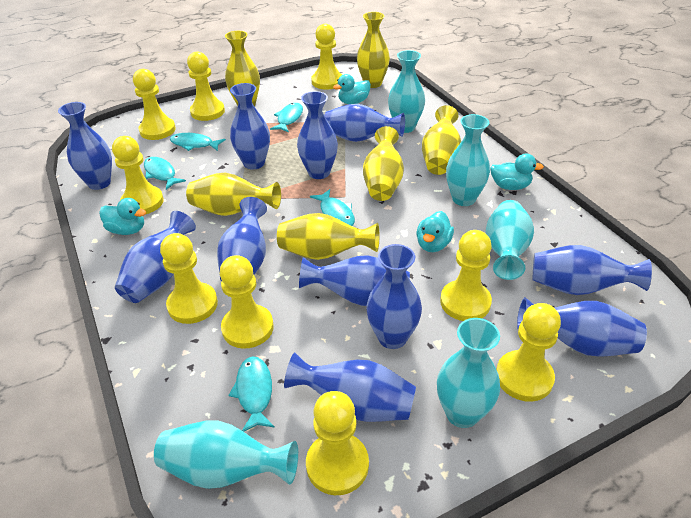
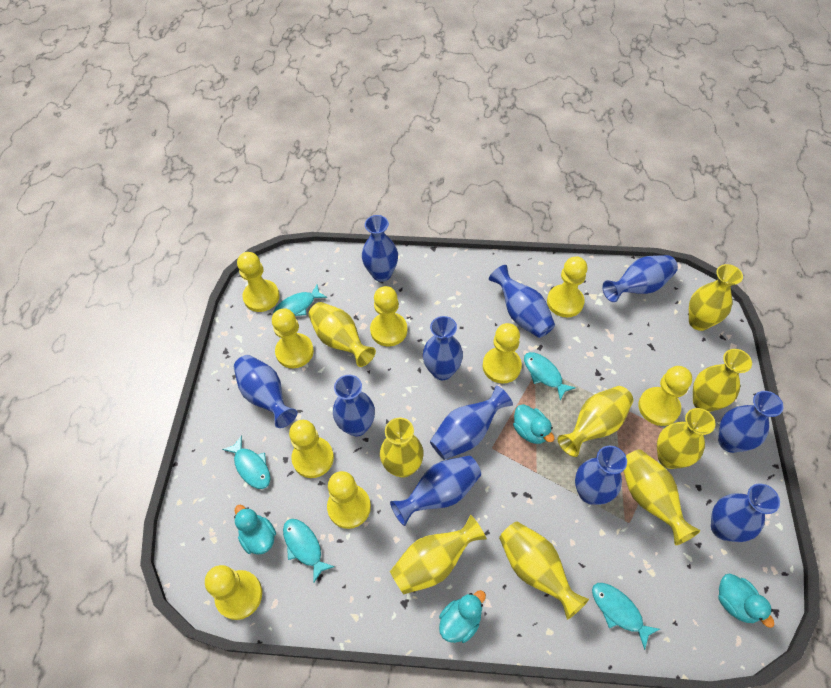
turquoise vase: [154,420,298,489] [388,50,425,133] [437,318,500,428] [446,114,490,206] [486,200,534,280] = 5 -> none = 0
yellow vase: [186,173,281,216] [225,31,260,106] [277,213,379,260] [357,12,390,88] [363,126,404,201] [422,105,461,175] = 6 -> [308,302,376,367] [380,418,424,478] [390,515,487,595] [499,522,589,620] [558,386,633,457] [624,449,700,545] [657,408,715,469] [689,264,743,331] [693,349,752,412] = 9

